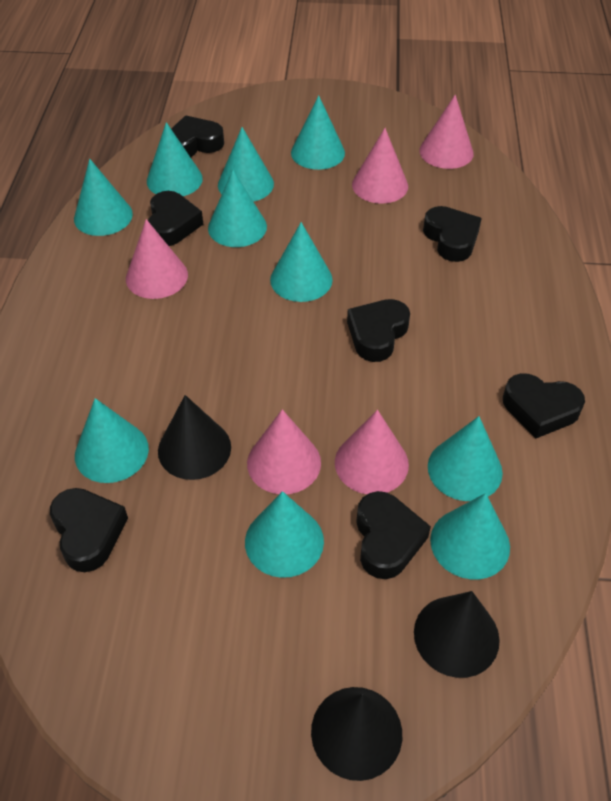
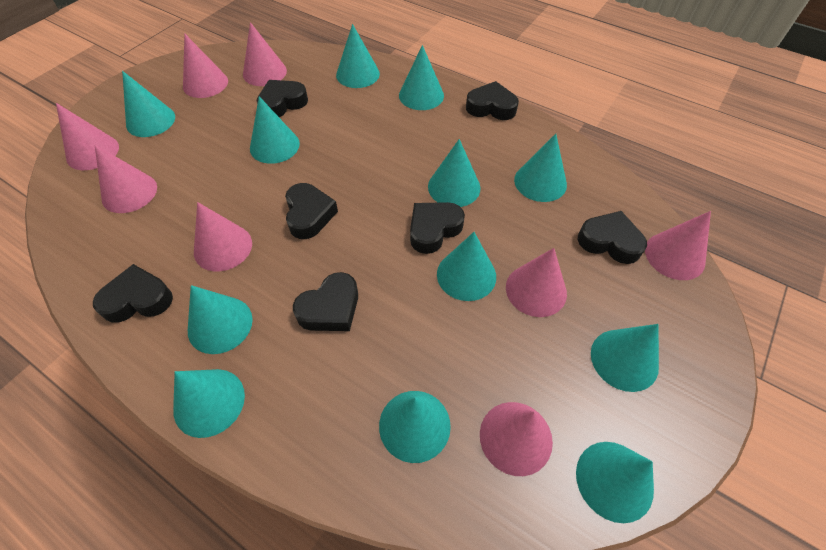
black cone: [158,395,231,480] [311,687,402,781] [414,591,500,678] = 3 -> none = 0
pink cone: [126,219,188,299] [247,409,321,494] [335,410,409,494] [352,128,408,204] [419,95,474,169] = 5 -> [56,103,119,170] [95,145,157,213] [183,33,228,98] [194,202,252,271] [243,22,287,86] [480,402,553,476] [506,248,567,317] [645,211,711,280] = 8
turquoise cone: [74,159,133,236] [75,398,149,483] [147,122,203,196] [208,170,267,247] [218,127,274,202] [245,491,324,578] [270,222,333,302] [291,95,345,170] [428,416,503,501] [430,493,510,580] = 10 -> [122,71,175,137] [173,369,245,438] [188,285,253,354] [250,96,300,164] [336,24,380,88] [379,391,451,463] [399,45,444,110] [428,139,480,207] [437,232,496,301] [514,134,567,202] [576,442,654,523] [591,324,659,392] = 12

